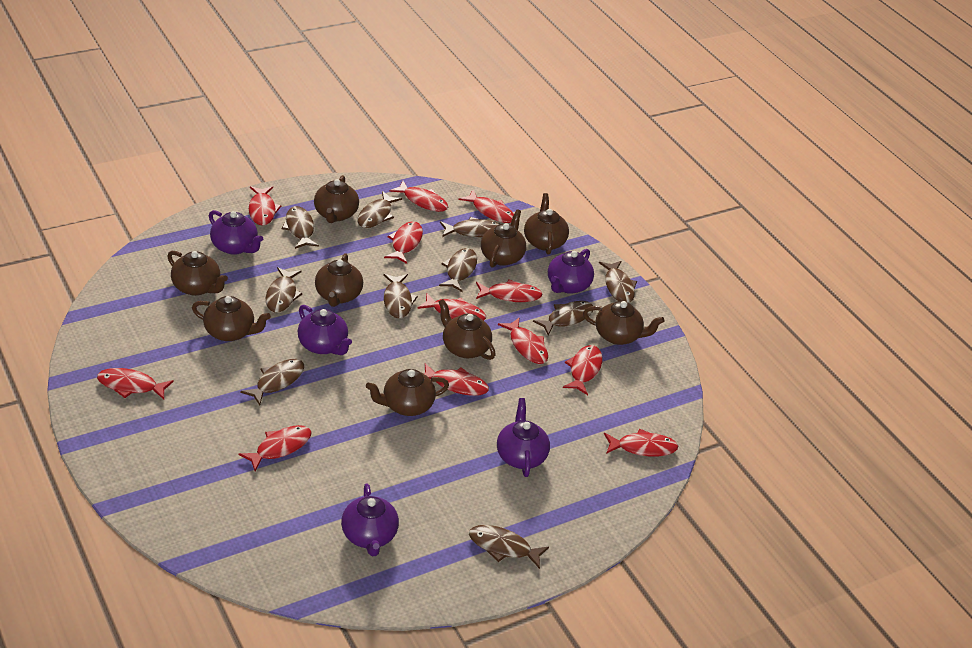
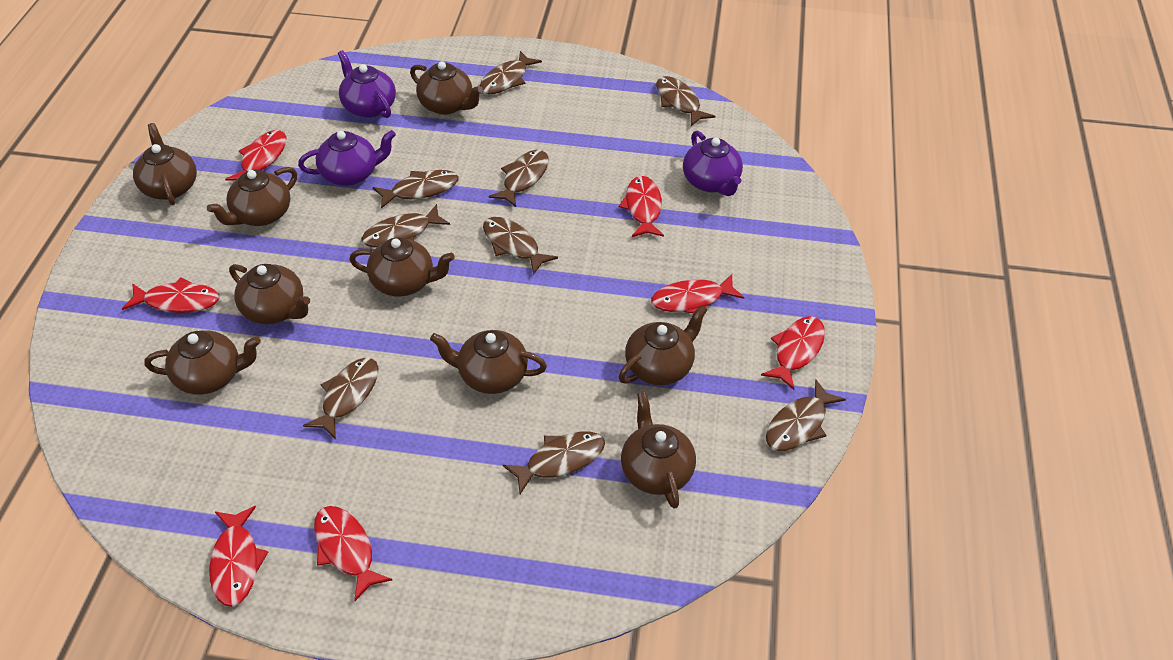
brown fish: [240,359,304,405] [266,267,303,312] [282,206,319,249] [357,191,402,228] [383,274,418,318] [439,248,477,292] [440,217,500,237] [469,525,549,569] [533,301,594,336] [599,261,637,303] = 10 -> [303,358,378,439] [361,204,450,248] [373,170,459,209] [480,51,542,94] [483,217,558,274] [489,150,549,207] [503,431,605,494] [656,76,715,126] [766,380,846,451] = 9
purple teapot: [209,210,263,255] [298,305,352,355] [341,484,399,556] [497,398,550,477] [548,249,594,294] = 5 -> [298,130,396,186] [338,50,396,118] [683,130,743,196] = 3
red fish: [97,368,174,399] [238,425,312,471] [249,186,281,226] [384,221,423,264] [389,181,448,212] [417,293,486,320] [424,363,489,396] [458,190,514,223] [476,279,542,302] [498,317,548,364] [563,345,602,395] [604,428,678,457] = 12 -> [122,277,219,313] [209,506,268,607] [225,130,286,180] [314,506,392,601] [619,176,664,237] [651,274,744,313] [761,316,825,390] = 7

